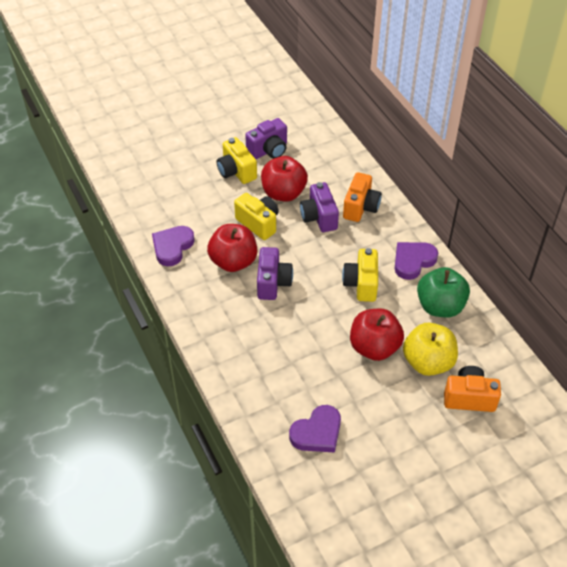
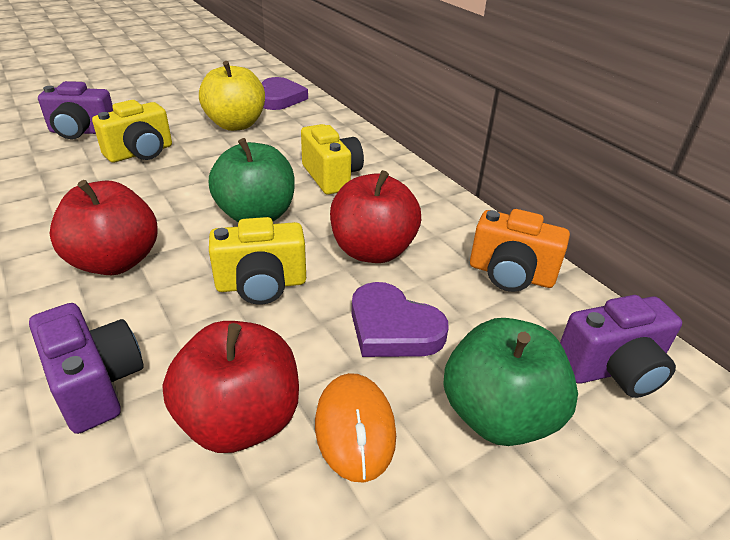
green apple: [417,267,470,317] = 1 -> [209,138,295,222] [443,318,578,446] = 2
orange camera: [343,172,382,222] [444,366,501,412] = 2 -> [470,209,570,292] = 1
orange mouse: none = 0 -> [315,373,396,482] = 1
purple heart: [152,226,195,266] [289,405,341,453] [395,242,438,280] = 3 -> [262,77,308,110] [352,282,449,357] = 2

